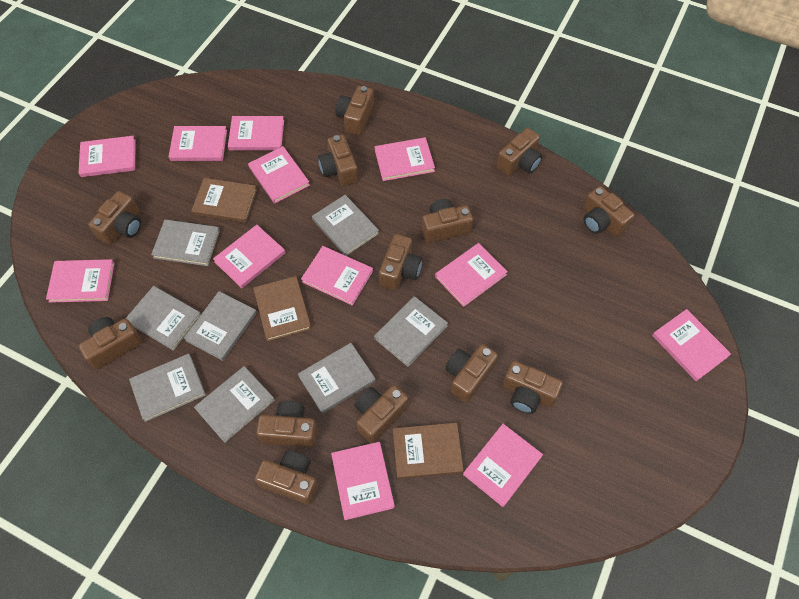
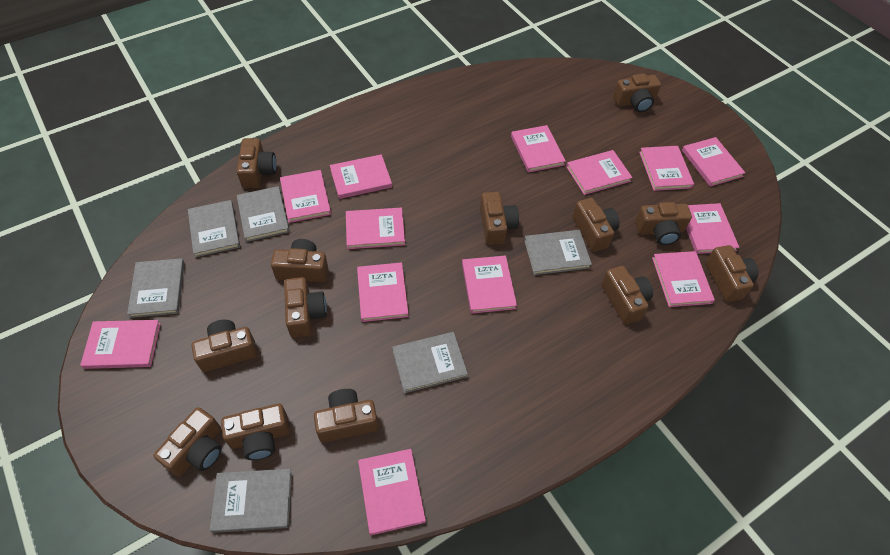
brown book: [191,178,257,223] [253,276,311,341] [393,423,464,479] = 3 -> none = 0
grey book: [125,286,201,351] [129,354,206,422] [151,219,220,266] [184,291,257,361] [194,366,275,443] [298,343,376,414] [312,195,379,256] [374,296,448,367] = 8 -> [127,258,184,318] [188,200,240,257] [210,469,292,533] [237,186,290,242] [392,332,468,393] [524,230,592,275] = 6
pink book: [46,259,115,303] [79,136,136,177] [168,126,227,161] [213,225,285,288] [228,116,284,151] [248,146,310,204] [301,246,373,306] [331,442,395,520] [375,137,435,181] [435,243,508,307] [463,424,543,507] [652,309,731,381] = 12 -> [80,320,161,369] [280,170,331,223] [330,154,392,199] [346,208,405,249] [357,262,409,322] [358,449,426,535] [462,255,517,314] [511,125,566,173] [566,150,633,195] [639,146,694,191] [652,251,715,307] [682,137,745,187] [686,203,739,254] = 13

